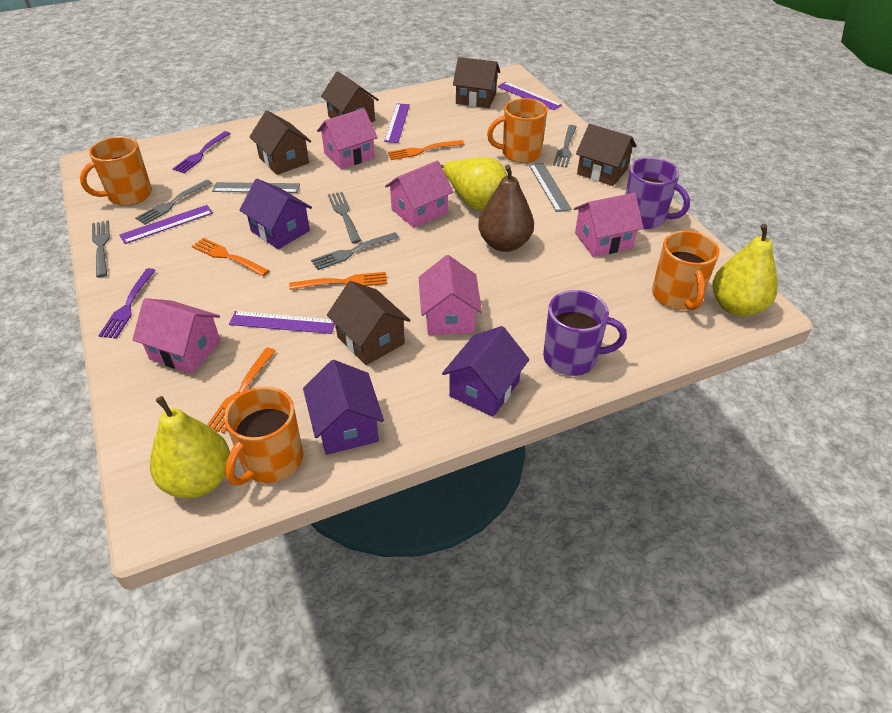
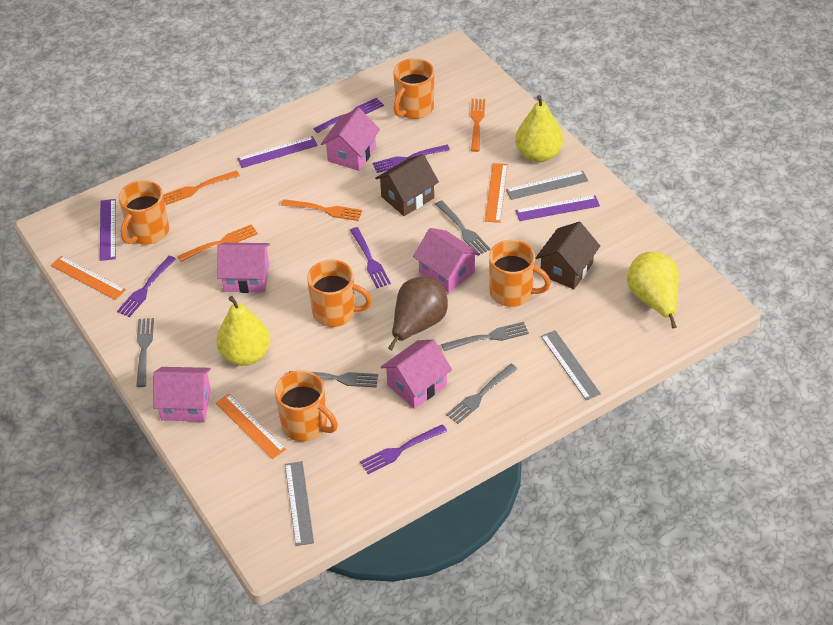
brown house: [249,110,311,175] [321,71,379,122] [327,281,411,365] [453,57,500,108] [576,124,637,186] = 5 -> [375,154,439,216] [536,222,600,289] = 2
grey ruler: [212,182,300,193] [529,163,572,212] = 2 -> [285,461,314,546] [506,171,588,200] [541,330,601,400] = 3
orange mug: [80,136,152,206] [224,386,303,486] [487,98,548,163] [652,231,720,310] = 4 -> [119,180,169,245] [275,370,338,441] [307,260,372,327] [393,58,434,119] [489,240,551,307] = 5
orange ruler: none = 0 -> [51,256,126,300] [215,394,286,459] [485,163,508,223] = 3
purple fork: [98,268,156,339] [173,131,231,173] = 2 -> [117,256,176,317] [313,98,384,133] [350,227,391,288] [360,424,447,474] [373,145,450,173] = 5
purple house: [240,179,312,249] [303,360,384,455] [442,326,529,417] = 3 -> none = 0
purple mug: [543,290,627,376] [625,158,690,229] = 2 -> none = 0
purple ruler: [119,205,213,244] [229,311,335,334] [384,103,410,143] [497,82,562,110] = 4 -> [100,199,116,261] [237,136,318,168] [515,195,600,221] = 3

